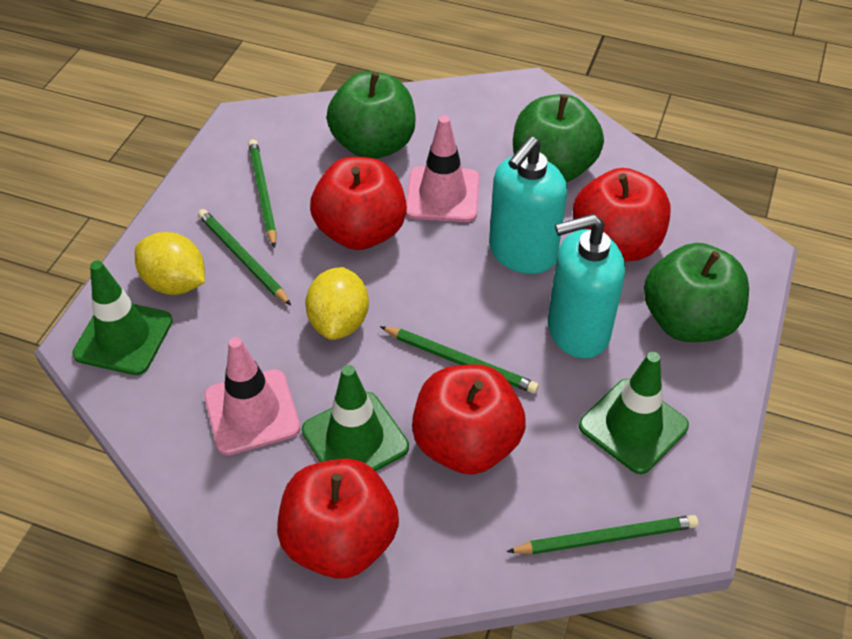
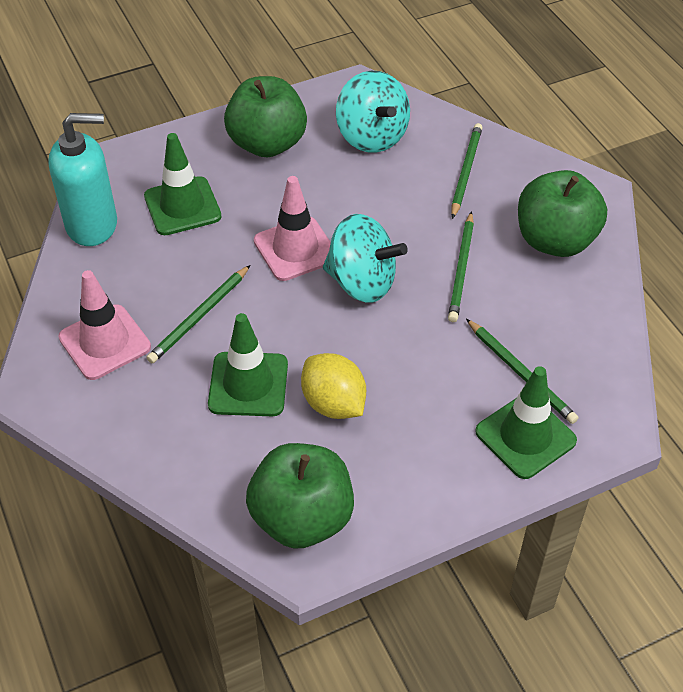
red apple: [277,459,399,579] [310,157,407,250] [412,364,526,475] [573,168,670,262] = 4 -> none = 0
turquoise soap dispenser: [489,136,567,274] [548,214,625,358] = 2 -> [48,113,117,246] = 1
turquoise spinning top: none = 0 -> [323,214,408,303] [336,71,410,153] = 2
yellow lemon: [135,232,205,295] [305,267,369,340] = 2 -> [301,353,366,419] = 1

